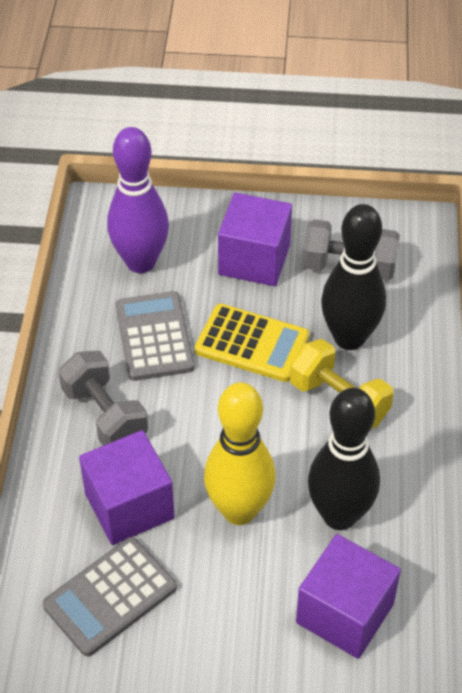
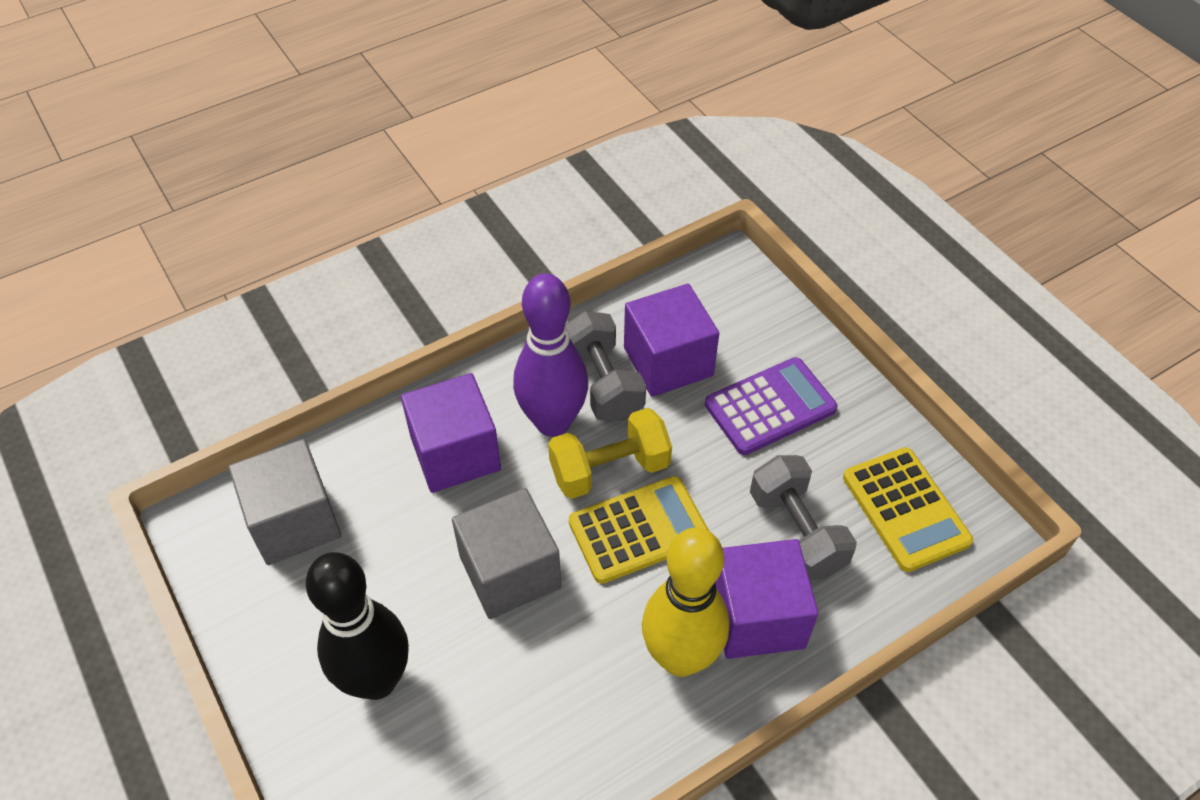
black bowling pin: [308,388,380,530] [321,204,386,350] = 2 -> [306,552,409,700] = 1
grey calculator: [43,537,177,656] [115,291,195,381] = 2 -> none = 0
grey cube: none = 0 -> [228,439,342,565] [452,488,561,619] = 2
purple calculator: none = 0 -> [705,357,837,455] = 1
yellow calculator: [195,304,310,382] = 1 -> [569,476,709,584] [843,447,973,572] = 2

